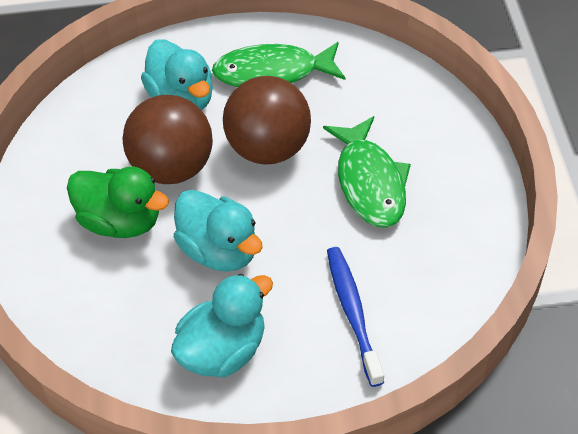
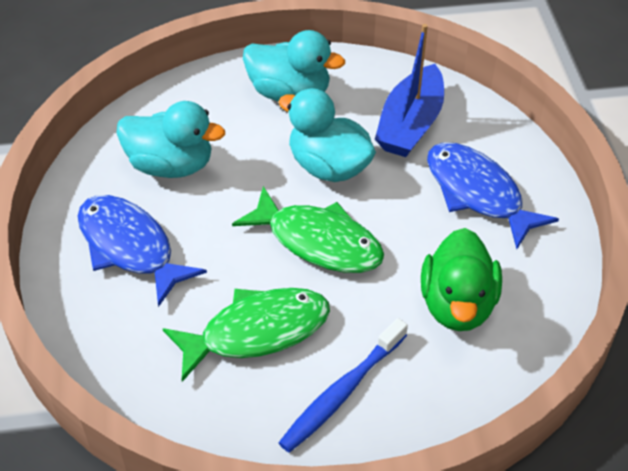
blue boat: none = 0 -> [375,24,444,157] = 1
blue fish: none = 0 -> [78,195,207,307] [427,142,559,249] = 2
brown ball: [123,95,213,184] [223,76,311,165] = 2 -> none = 0

